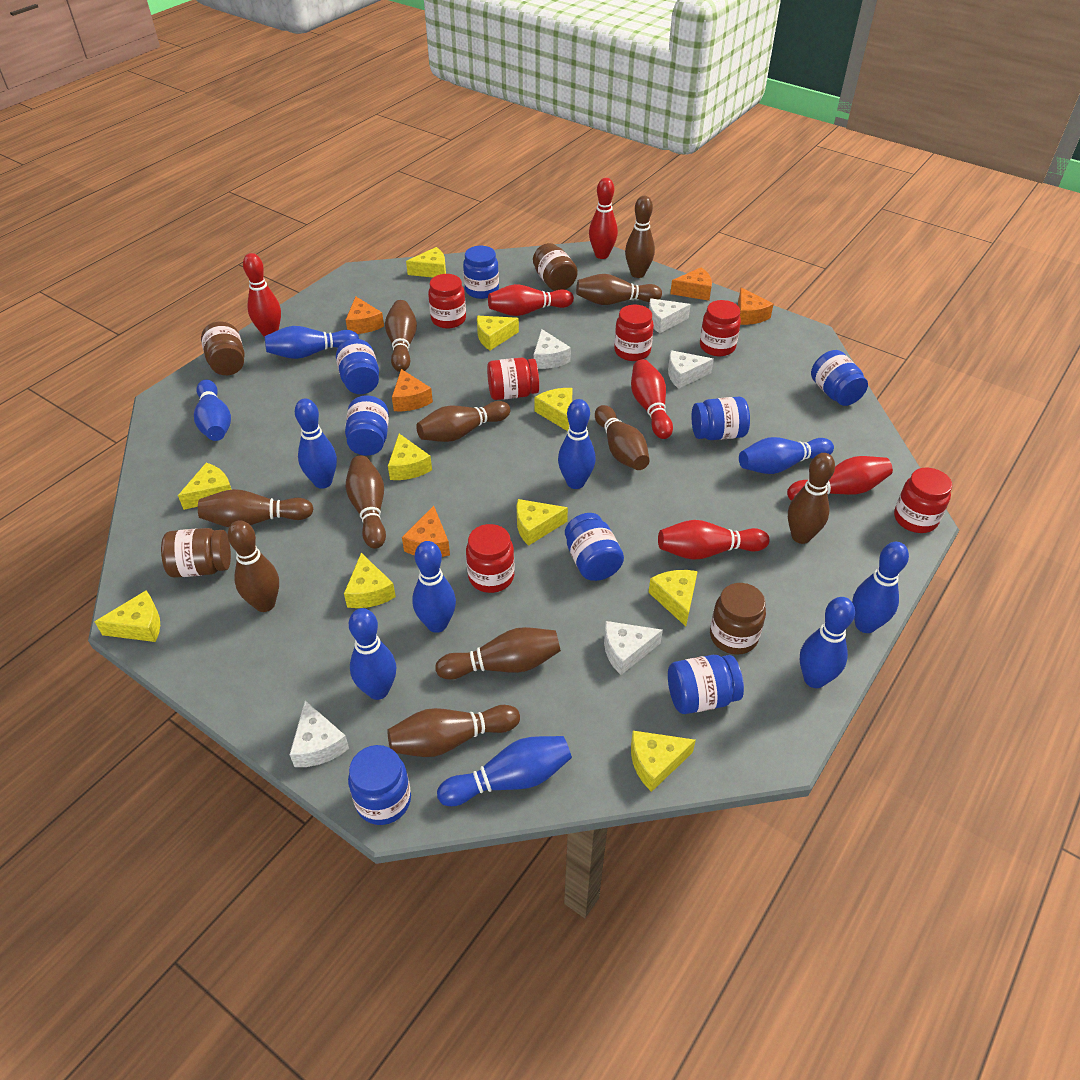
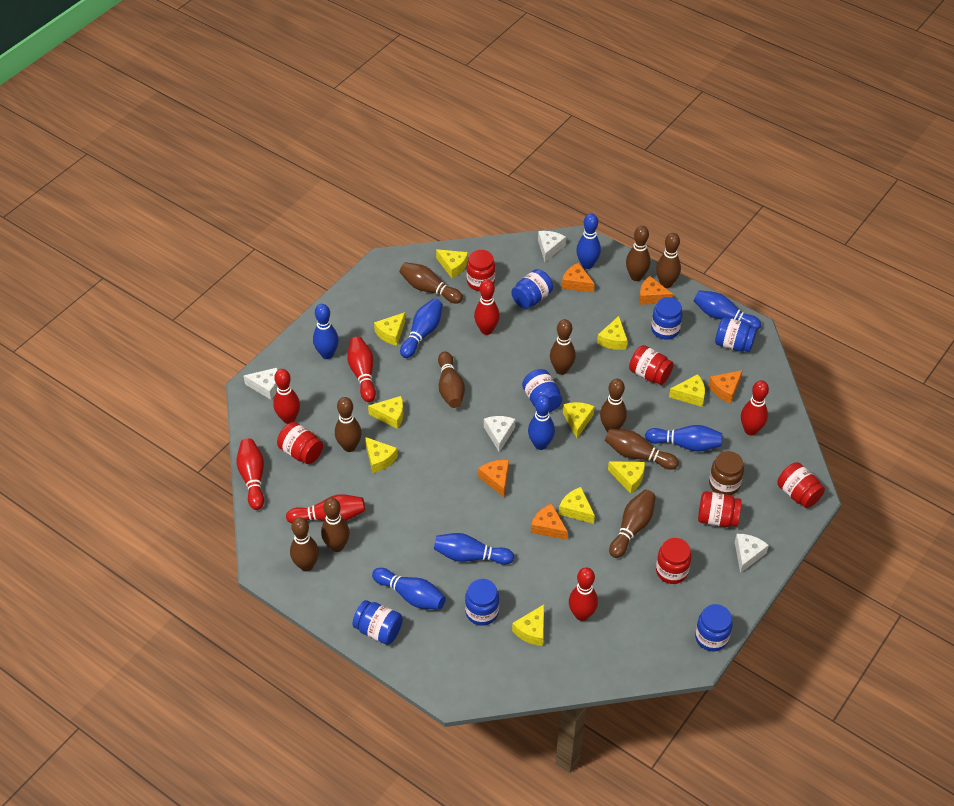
blue bowling pin: [194,380,231,441] [265,326,359,359] [295,399,337,489] [349,608,396,700] [412,541,456,633] [437,736,572,806] [558,399,596,489] [739,437,834,474] [800,597,855,688] [852,542,909,633] = 10 -> [313,304,339,359] [372,568,446,609] [400,298,443,358] [434,533,514,565] [528,395,555,450] [576,214,601,269] [645,425,722,452] [694,290,761,330] = 8
blue jar: [336,339,379,394] [345,395,389,456] [348,745,411,825] [463,246,499,299] [565,513,624,581] [668,655,744,714] [692,397,750,440] [811,350,868,406] = 8 -> [353,600,403,645] [465,579,499,626] [511,269,553,309] [522,369,562,413] [651,297,683,340] [695,604,733,652] [715,317,757,352] = 7
brown jar: [161,528,231,578] [201,321,245,375] [533,243,578,291] [710,583,766,655] = 4 -> [709,451,744,495] = 1
red bowling pin: [243,253,281,337] [488,284,574,316] [589,178,618,259] [631,359,673,439] [658,520,769,560] [787,456,893,501] = 6 -> [236,438,264,510] [273,369,300,424] [286,494,365,523] [347,337,376,402] [474,279,500,335] [569,567,598,621] [741,380,769,436] = 7
white cheese: [289,700,349,767] [534,329,571,369] [604,621,663,675] [649,298,691,334] [668,350,714,389] = 5 -> [244,368,278,400] [484,416,515,452] [538,231,566,262] [735,534,769,573] = 4

